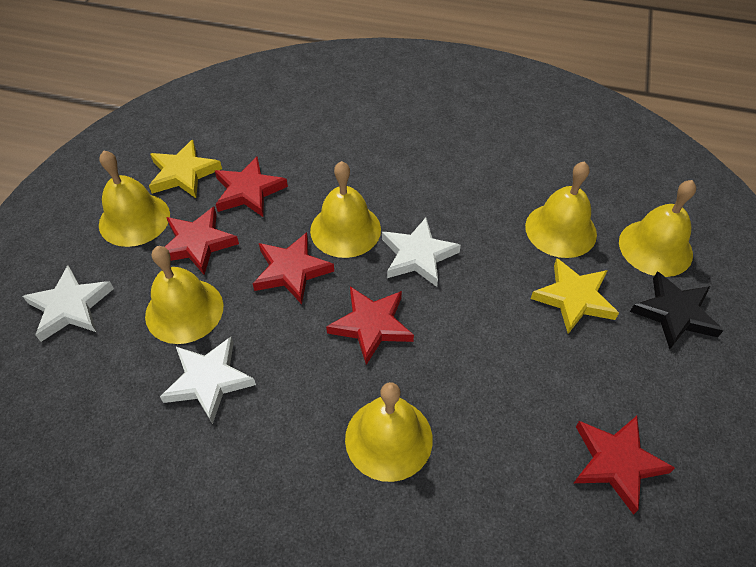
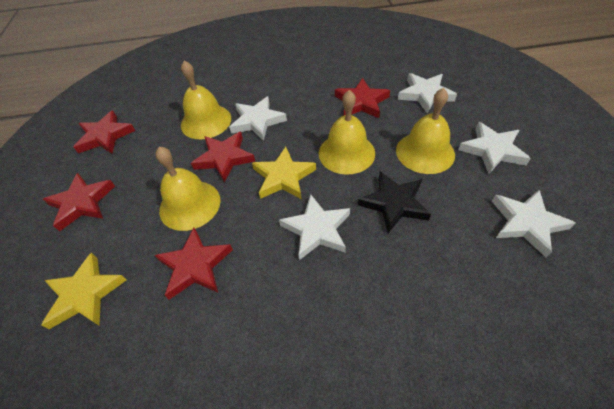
white star: [23,265,114,342] [160,337,256,424] [382,218,461,287] = 3 -> [229,96,287,141] [279,194,350,260] [398,73,457,113] [458,122,531,174] [492,190,575,258] = 5
yellow bell: [99,151,170,247] [145,246,223,344] [310,161,381,258] [345,382,433,482] [525,161,597,258] [619,180,696,277] = 6 -> [156,147,220,231] [181,61,231,139] [319,90,375,175] [396,88,455,174] = 4

